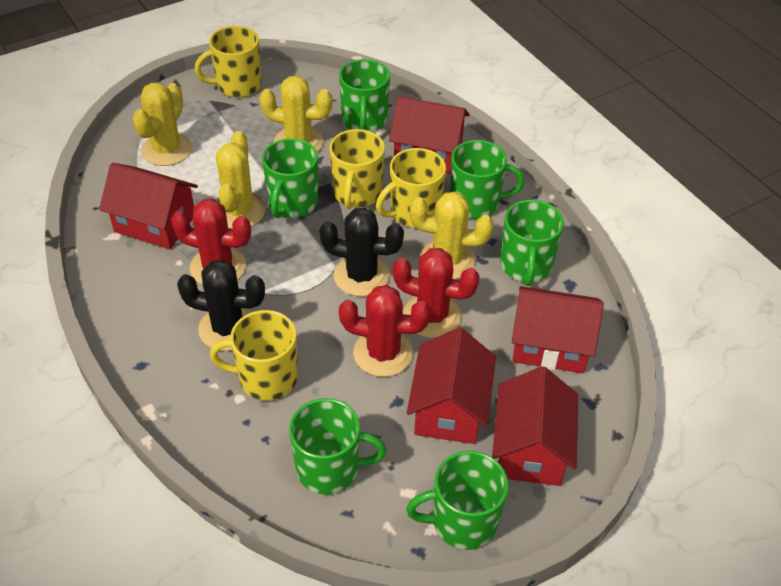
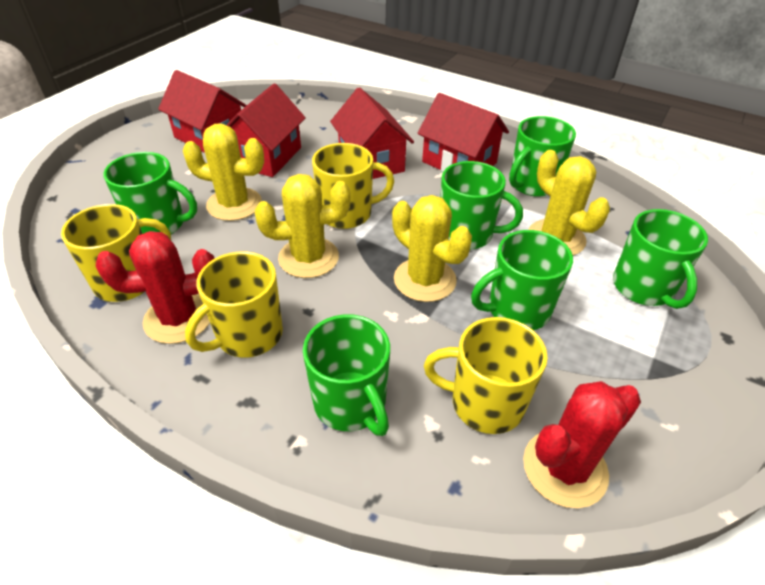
black cactus: [177,260,265,351] [319,207,404,297] = 2 -> none = 0
red cactus: [171,199,251,285] [339,285,430,377] [393,248,480,338] = 3 -> [95,231,215,344] [523,381,641,508] = 2
red house: [99,163,198,249] [389,96,470,174] [407,327,496,444] [492,366,578,486] [512,286,604,373] = 5 -> [158,70,247,153] [226,84,306,177] [330,87,414,179] [418,93,509,172] = 4

